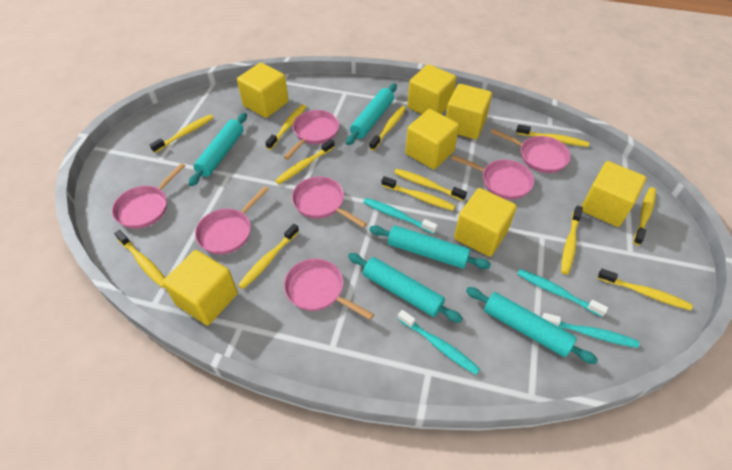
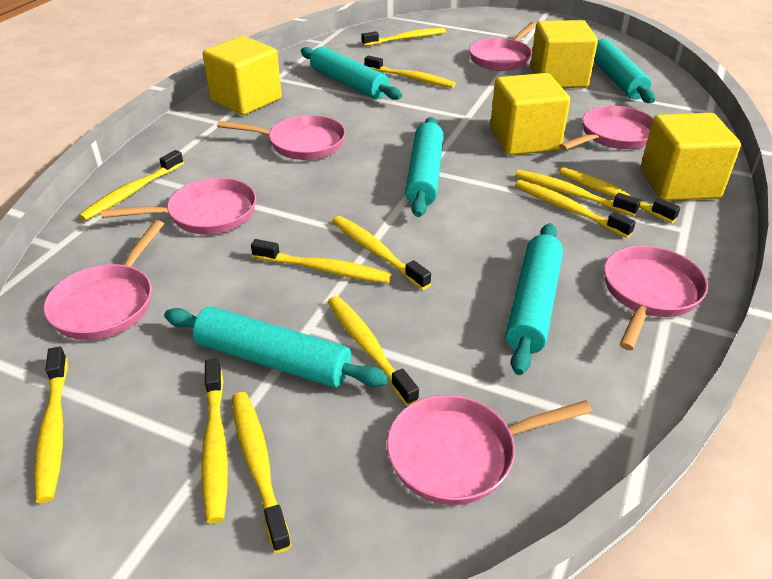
turquoise toothbrush: [363,198,438,234] [398,310,480,375] [517,269,608,317] [542,313,639,348] = 4 -> none = 0
yellow cube: [163,250,238,325] [237,63,289,118] [406,109,459,170] [407,64,456,114] [446,84,492,139] [454,188,517,257] [581,161,646,227] = 7 -> [203,36,282,115] [490,73,570,155] [530,20,598,88] [640,113,741,201] = 4

